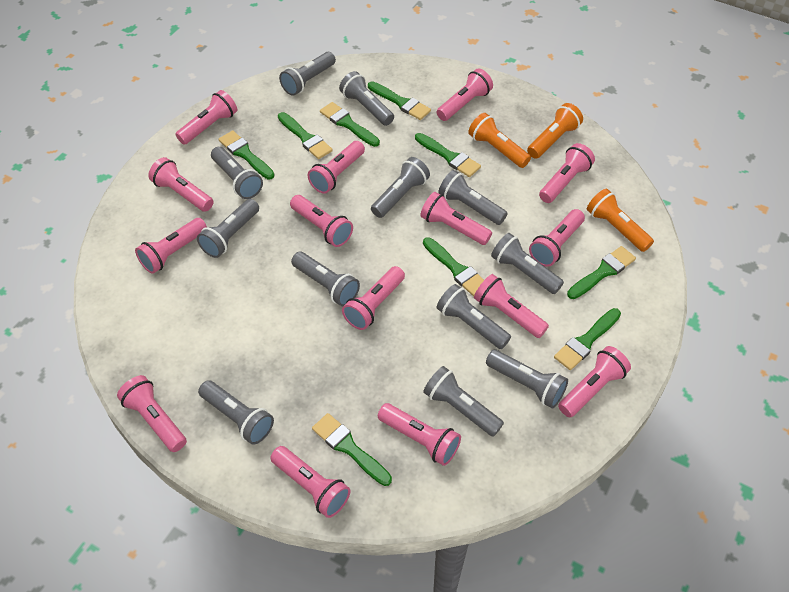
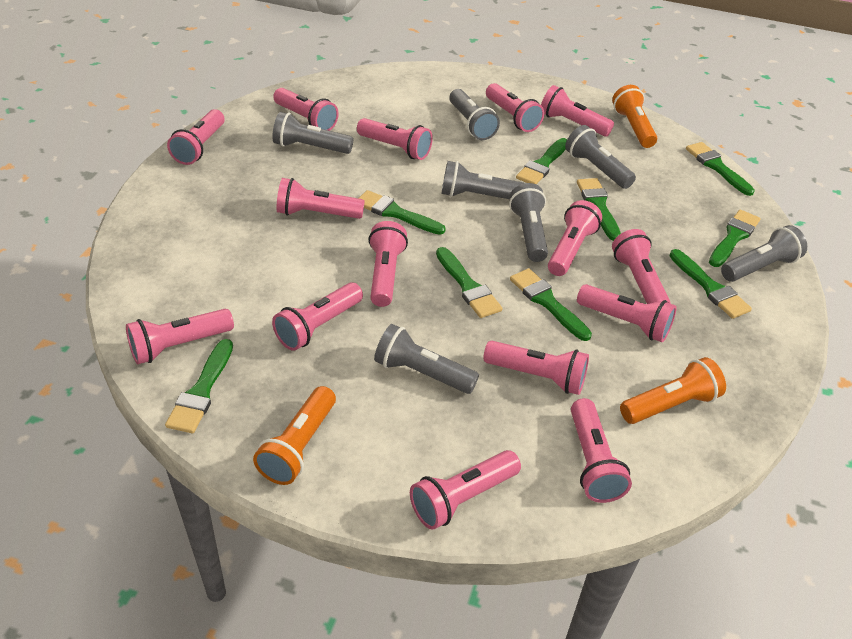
grey flashlight: [197,199,259,258] [198,380,274,445] [211,147,263,199] [279,52,336,96] [291,252,360,306] [339,71,394,126] [371,157,430,218] [423,366,504,437] [436,284,511,349] [438,170,508,225] [486,350,568,409] [491,233,564,294] = 12 -> [272,112,353,154] [374,324,479,394] [441,161,524,199] [449,89,500,140] [509,183,548,262] [565,125,636,189] [721,225,807,282] = 7

